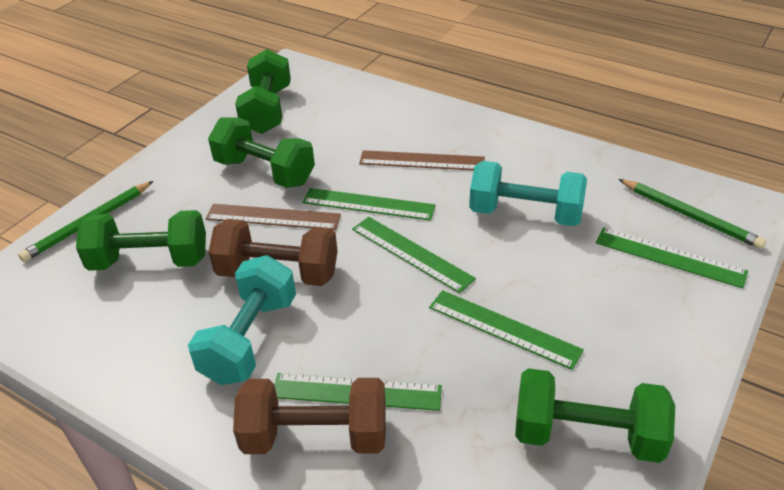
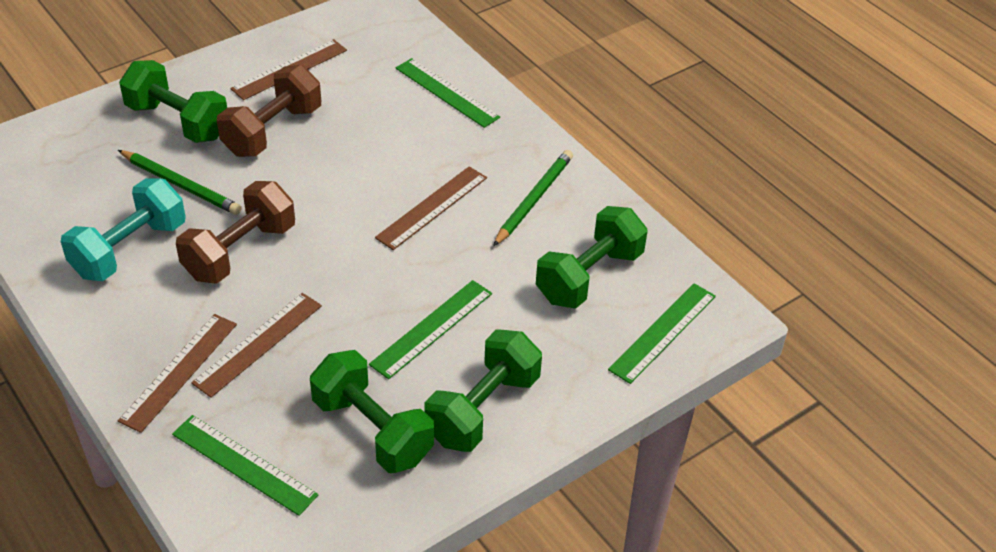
brown ruler: [206,204,341,230] [359,150,485,170] = 2 -> [118,314,237,433] [191,293,322,398] [230,39,347,100] [375,166,487,250] = 4
green ruler: [274,373,442,411] [302,188,436,221] [352,217,476,293] [429,290,584,370] [596,227,748,289] = 5 -> [172,415,318,516] [369,280,492,379] [396,58,500,128] [608,283,716,384] = 4
turquoise dumbbell: [188,255,296,385] [469,161,587,226] = 2 -> [61,178,186,281] = 1

